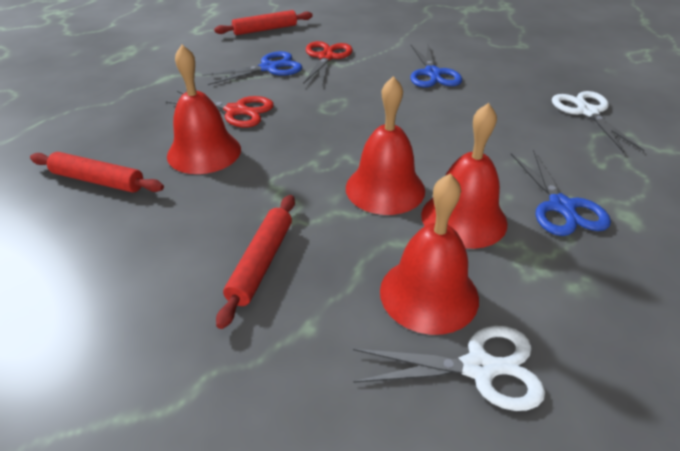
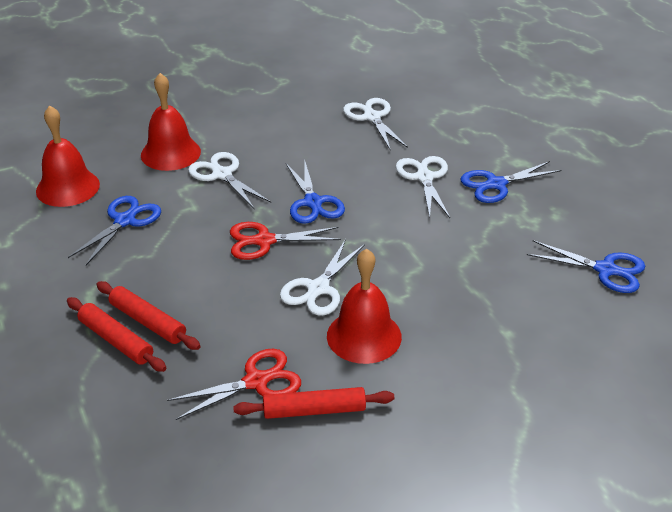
blue scissors: [202,51,302,85] [410,44,462,88] [511,149,611,236] = 3 -> [68,196,161,265] [286,159,345,224] [460,161,561,203] [527,240,645,293] = 4
red bell: [167,45,241,174] [346,76,425,215] [380,173,479,335] [421,103,508,249] = 4 -> [36,105,100,207] [141,73,201,171] [327,248,402,364] = 3
white scissors: [353,326,545,411] [552,91,644,153] = 2 -> [188,152,271,208] [280,239,365,316] [343,98,408,151] [396,156,450,218] = 4

